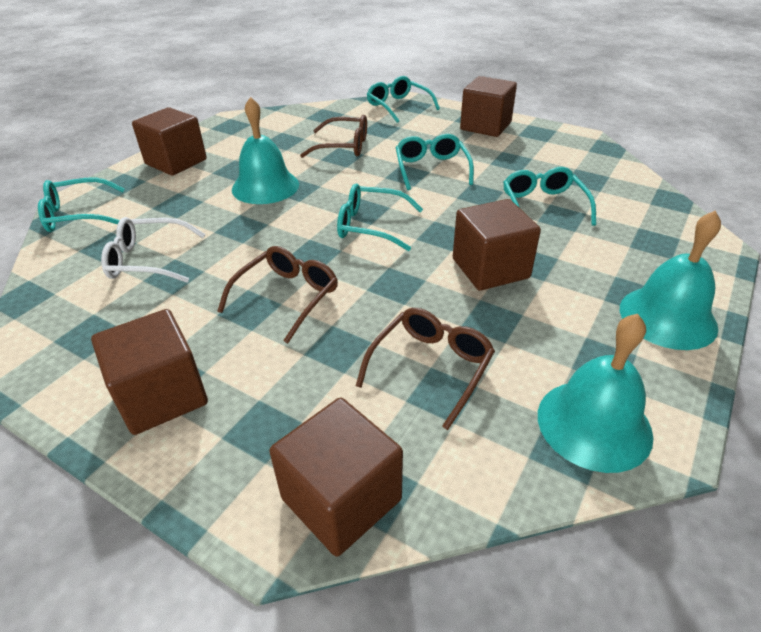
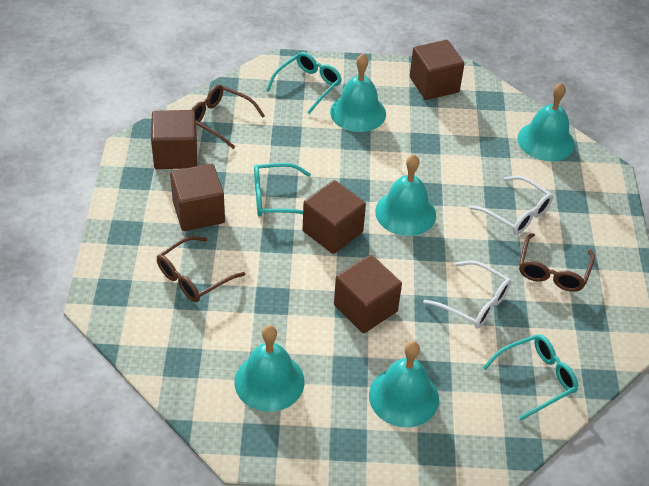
turquoise bell: [232,97,299,204] [538,314,653,473] [620,210,721,350] = 3 -> [235,325,305,412] [330,54,386,132] [369,341,439,428] [375,155,436,236] [518,83,575,161] = 5
turquoise glasses: [38,178,125,232] [337,183,423,251] [367,76,440,123] [396,134,474,190] [503,167,596,226] = 5 -> [254,163,311,217] [266,52,342,114] [483,334,578,420] = 3
white glasses: [101,217,206,283] = 1 -> [423,260,511,329] [469,176,553,235] = 2

